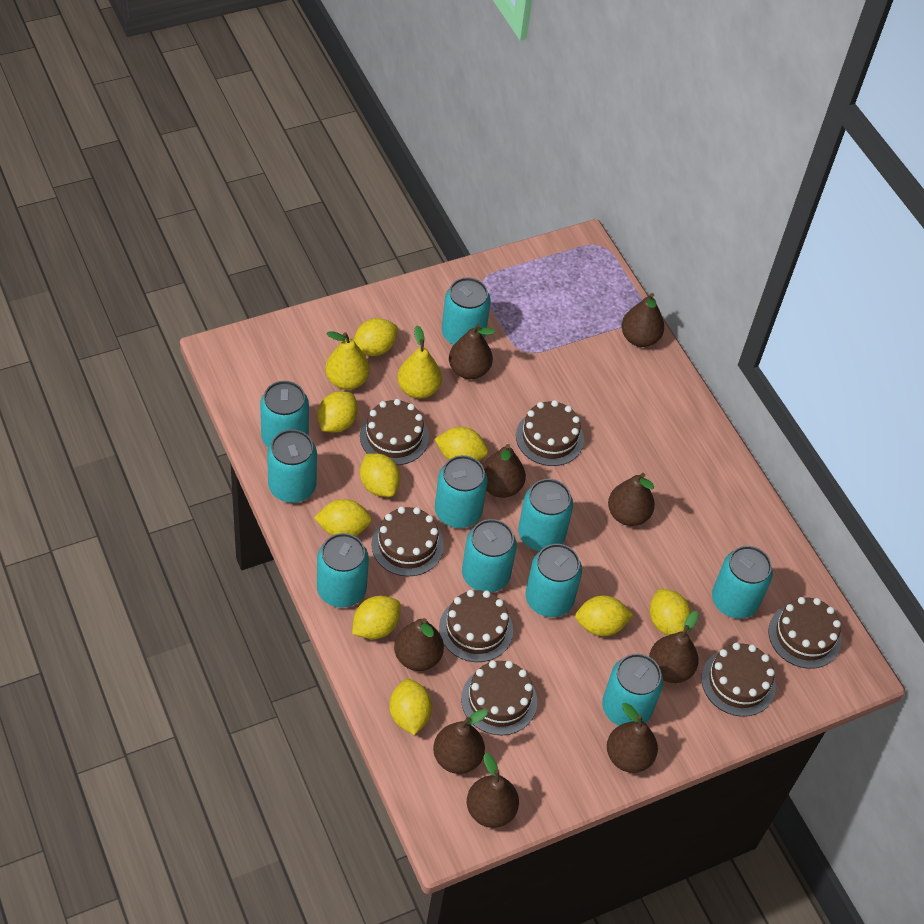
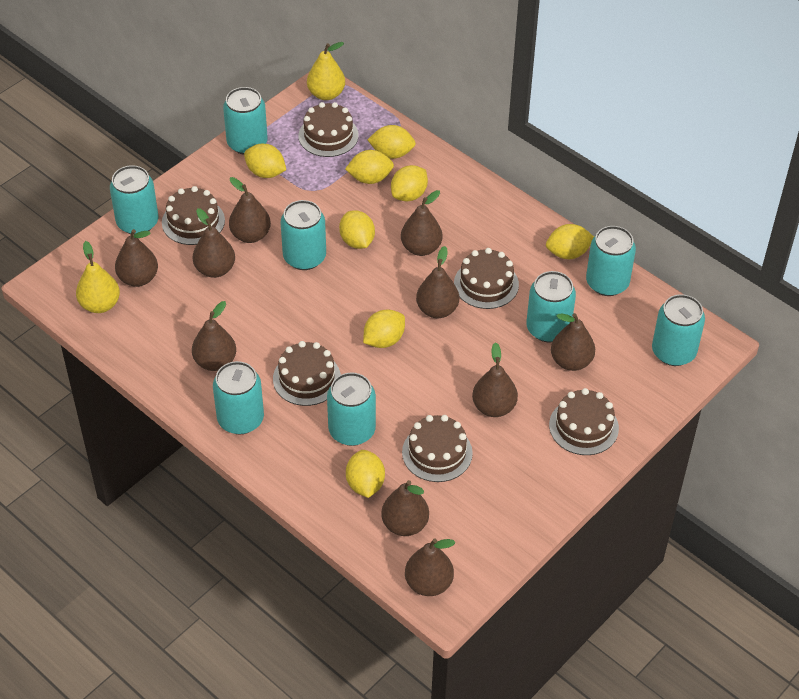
brown cake: [360,399,429,465] [371,507,444,576] [439,590,513,662] [461,661,537,735] [516,400,584,466] [701,643,776,717] [769,597,841,669] = 7 -> [162,186,225,245] [273,341,341,406] [298,102,359,157] [402,415,473,482] [454,248,519,309] [549,388,619,455] = 6
brown pear: [394,618,444,671] [433,709,488,774] [449,324,495,379] [467,753,519,828] [482,444,526,498] [607,703,658,773] [608,473,655,526] [621,293,664,347] [649,611,699,683] = 9 -> [115,229,158,287] [192,301,236,371] [193,208,235,278] [229,177,271,243] [381,480,429,536] [401,190,443,256] [405,538,455,596] [416,246,459,318] [472,342,518,417] [551,313,595,371] = 10
turquoise can: [260,381,309,447] [267,429,317,503] [317,533,369,608] [435,455,488,528] [442,277,491,345] [462,519,517,593] [518,479,573,551] [525,544,582,617] [602,654,663,726] [712,546,773,619] = 10 -> [110,165,158,235] [213,361,264,435] [223,87,268,155] [281,200,326,270] [327,372,376,446] [526,271,576,343] [586,226,636,296] [652,294,705,366] = 8
yellow lemon: [314,499,372,536] [318,391,358,433] [352,596,401,639] [354,318,398,356] [360,453,400,497] [389,679,432,735] [435,427,488,461] [575,595,633,636] [650,589,691,635] = 9 -> [244,144,286,178] [339,210,375,249] [345,150,394,184] [346,450,385,498] [363,310,405,348] [367,125,416,159] [391,165,428,201] [546,224,594,259] = 8

